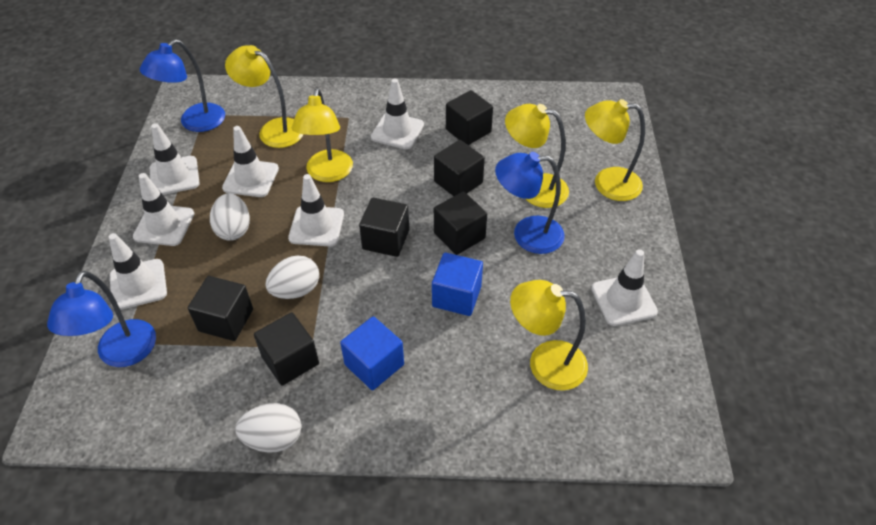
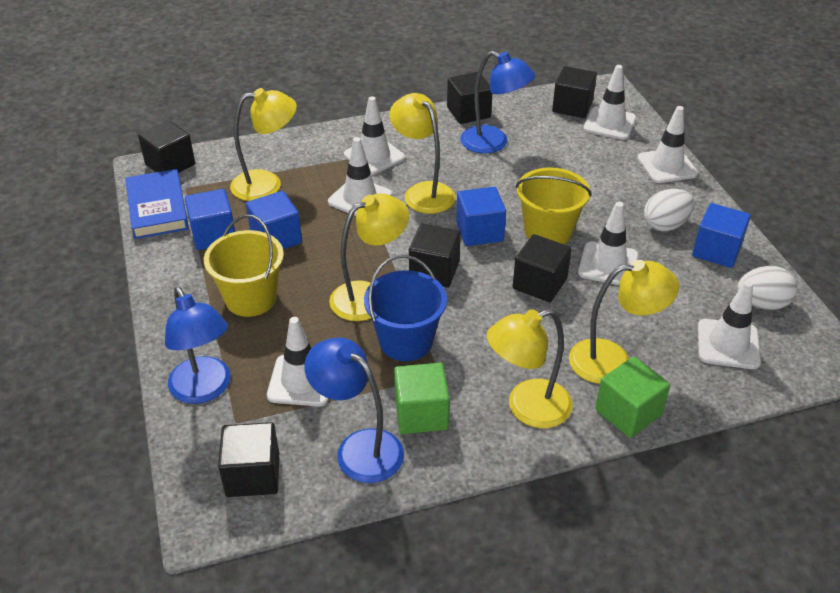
blue book: none = 0 -> [125,169,189,239] = 1
blue bucket: none = 0 -> [364,255,447,361] = 1
blue cube: [340,316,404,390] [432,252,483,316] = 2 -> [185,189,235,250] [246,191,302,249] [456,187,506,246] [692,203,751,268] = 4
green cube: none = 0 -> [394,363,450,434] [595,357,670,438] = 2
white egg: [210,193,250,241] [235,403,301,453] [265,255,319,299] = 3 -> [644,189,694,231] [737,266,797,310] = 2
yellow bucket: none = 0 -> [204,214,284,317] [516,167,592,244] = 2

